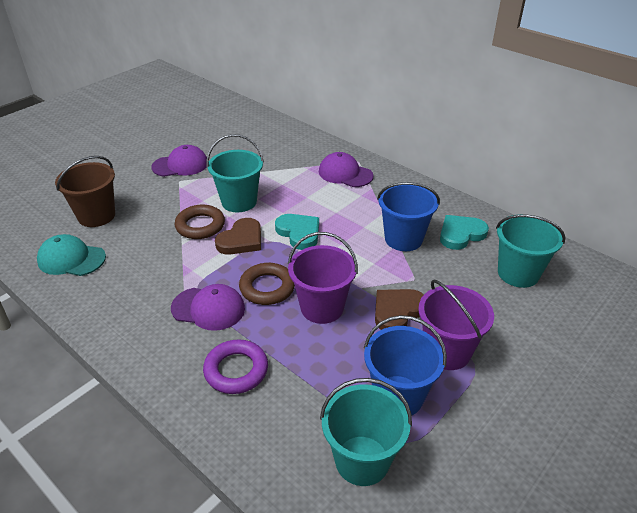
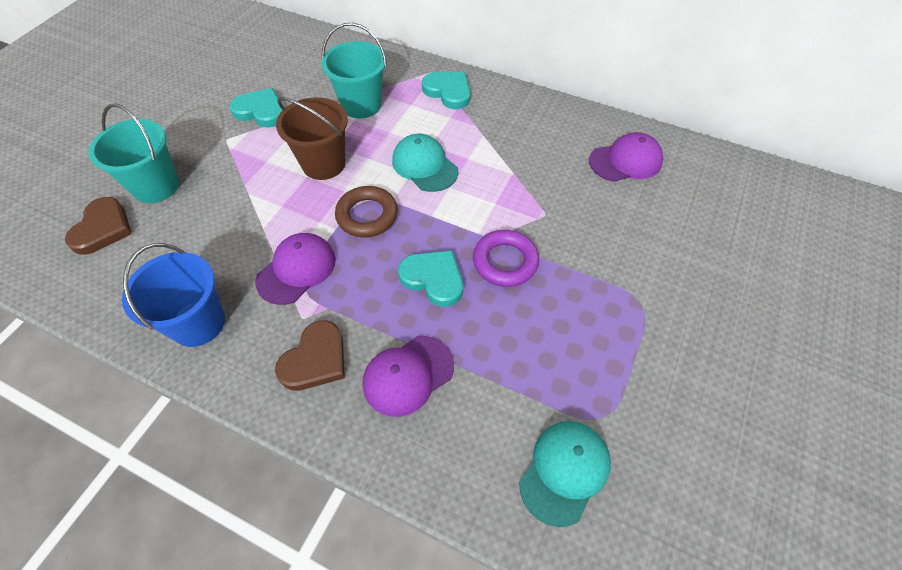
blue bucket: [364,315,447,415] [377,182,440,251] = 2 -> [122,243,225,347] = 1
brown ring: [175,204,225,239] [239,263,295,305] = 2 -> [335,186,398,237] = 1
purple bucket: [288,232,358,324] [418,279,494,370] = 2 -> none = 0
turquoise bucket: [206,134,264,213] [320,378,412,486] [496,214,566,288] = 3 -> [89,103,179,203] [321,23,387,119] = 2
turquoise cap: [37,234,106,276] = 1 -> [392,134,458,192] [519,421,611,527] = 2
turquoise heart: [275,214,319,250] [440,215,489,250] = 2 -> [230,88,283,128] [398,250,463,307] [422,72,470,109] = 3

